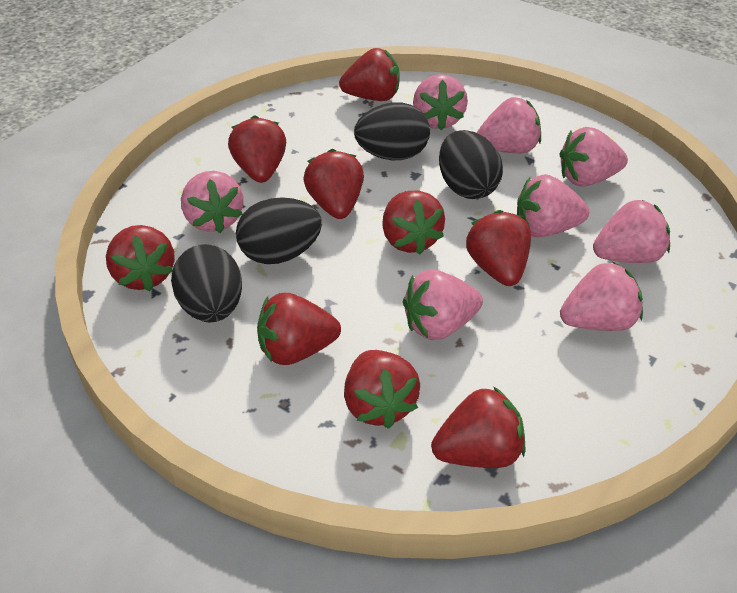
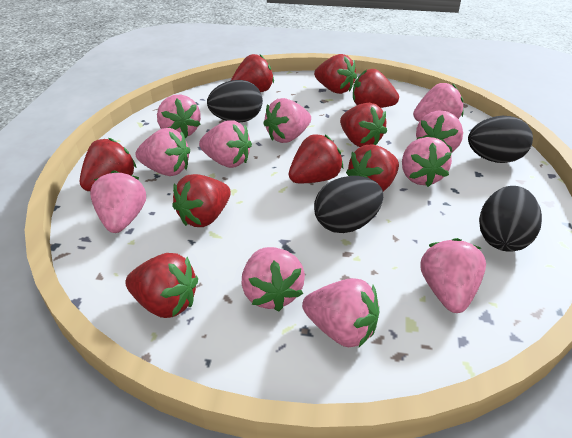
pink strawberry: [181,171,244,233] [403,270,483,340] [413,74,468,131] [477,97,541,153] [517,174,589,237] [559,127,628,187] [560,262,643,331] [593,200,670,263] = 8 -> [90,170,146,233] [135,128,190,176] [157,95,201,139] [199,120,252,168] [242,247,305,311] [263,98,311,143] [302,278,379,347] [402,137,452,187] [413,83,463,121] [416,110,463,153] [420,238,486,313] = 11

